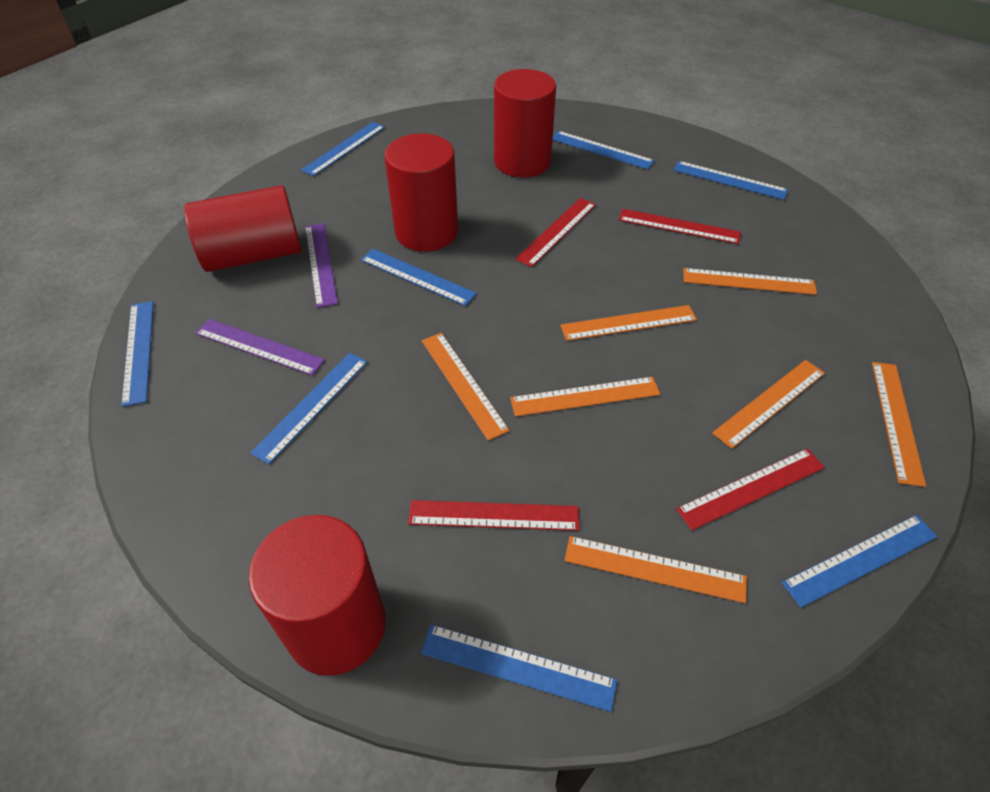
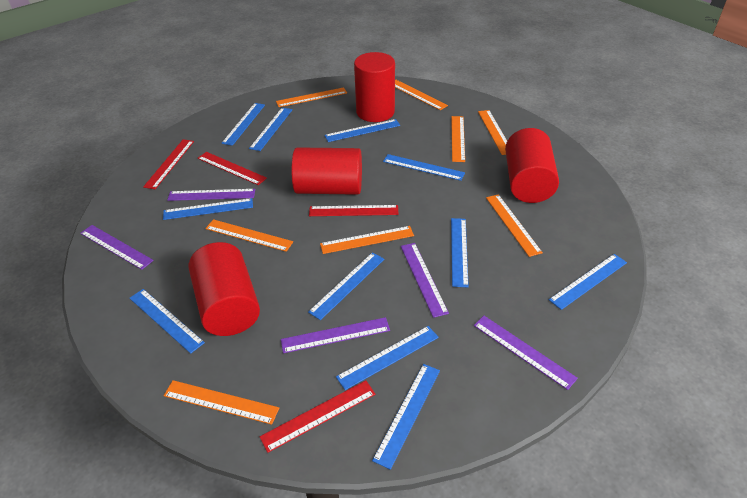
blue ruler: [121,301,154,407] [250,353,367,464] [301,122,385,176] [361,249,477,306] [421,624,617,712] [553,131,655,170] [673,161,788,200] [782,515,938,608] = 8 -> [130,289,205,354] [163,198,253,220] [221,103,265,146] [249,108,292,151] [308,252,384,320] [324,119,400,142] [336,326,439,390] [372,364,440,470] [383,154,465,181] [451,218,469,287] [549,254,627,310] = 11
orange ruler: [422,333,510,441] [510,377,660,417] [560,305,697,341] [564,536,747,603] [683,268,817,295] [712,360,825,449] [872,362,926,487] = 7 -> [164,380,279,425] [205,219,293,252] [276,87,347,107] [320,226,414,254] [395,80,448,110] [451,116,465,162] [478,110,507,155] [486,194,543,257] = 8
purple ruler: [195,319,325,376] [305,223,338,308] = 2 -> [80,225,154,270] [167,189,255,201] [281,317,390,353] [401,243,449,318] [474,316,578,390] = 5

